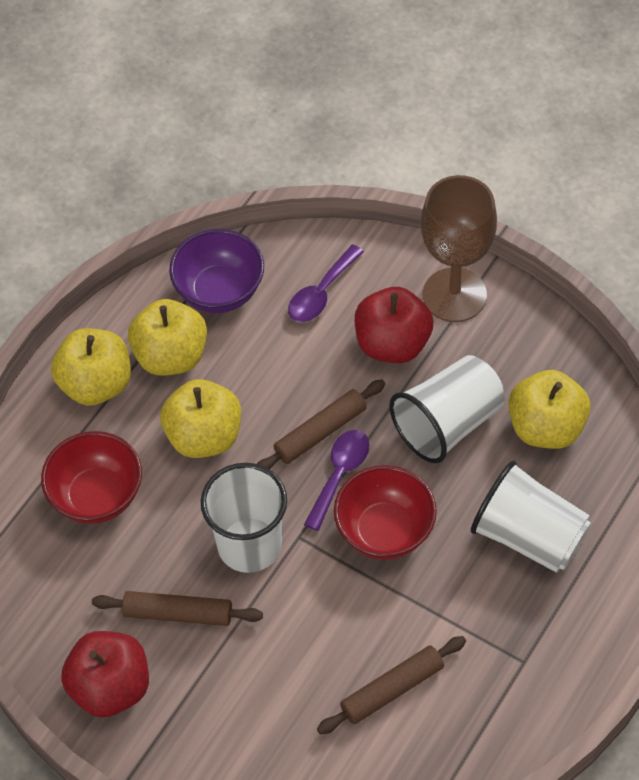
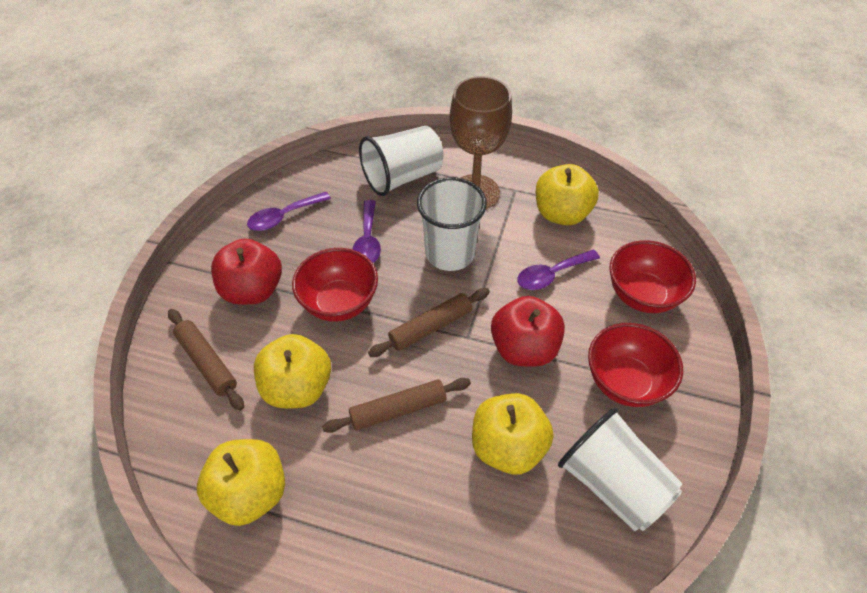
purple bowl: [169,229,264,313] = 1 -> none = 0
purple spoon: [288,245,364,322] [304,430,370,531] = 2 -> [247,192,331,231] [352,200,381,263] [517,250,600,290] = 3
red bowl: [41,431,142,524] [334,465,437,560] = 2 -> [292,248,378,322] [588,323,683,407] [609,240,696,313] = 3

